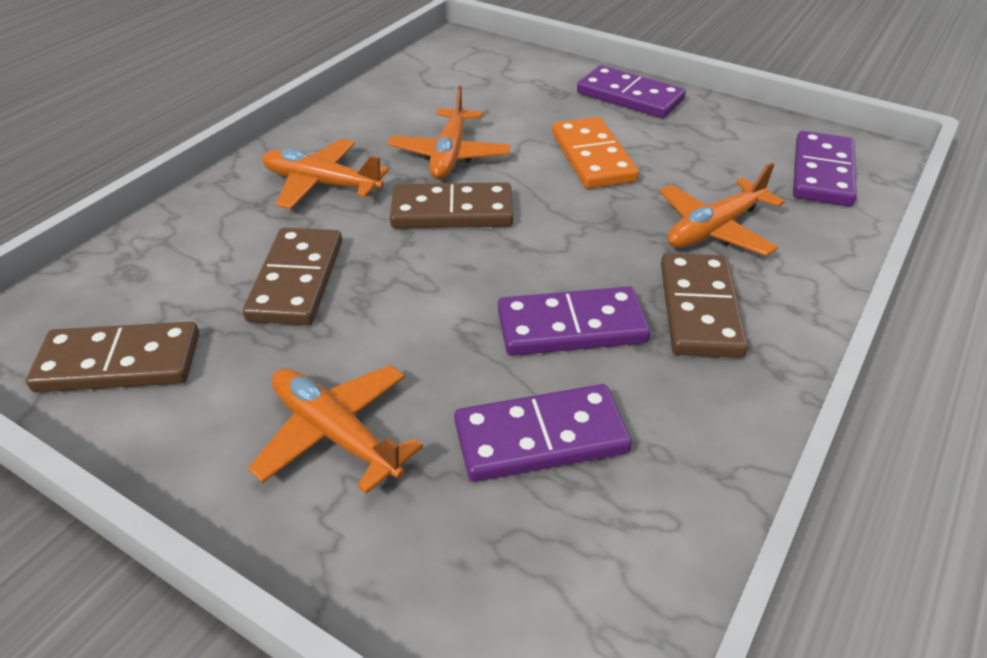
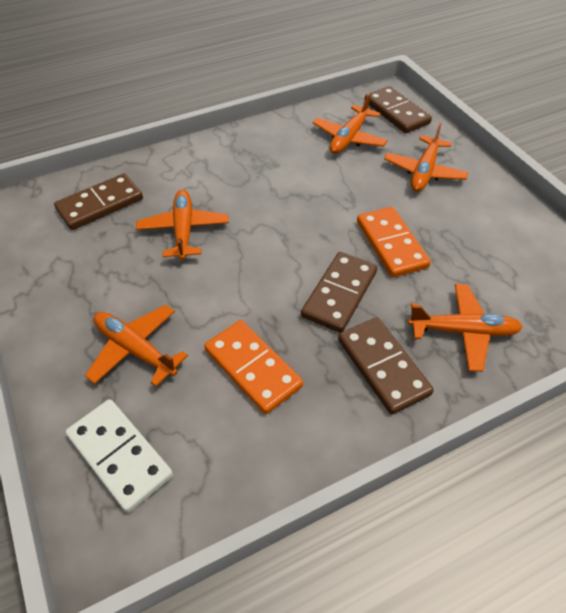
orange domino: [552,117,639,189] = 1 -> [204,320,303,414] [357,207,431,277] = 2
orange plane: [248,365,423,494] [262,139,389,209] [388,86,511,180] [659,163,785,256] = 4 -> [85,305,188,386] [136,189,229,260] [313,93,388,154] [384,123,469,192] [408,284,522,372] = 5
purple domino: [454,384,632,482] [498,286,651,356] [577,65,686,118] [793,131,857,207] = 4 -> none = 0
white domino: none = 0 -> [65,399,173,513] = 1

